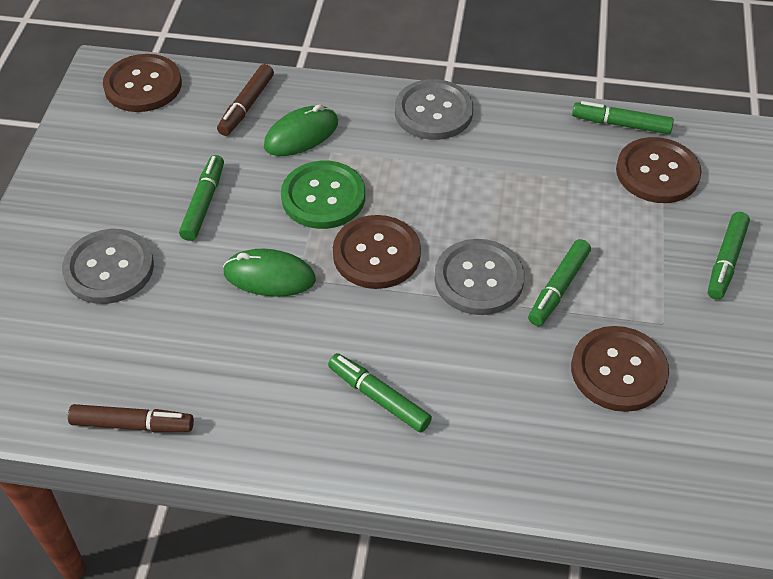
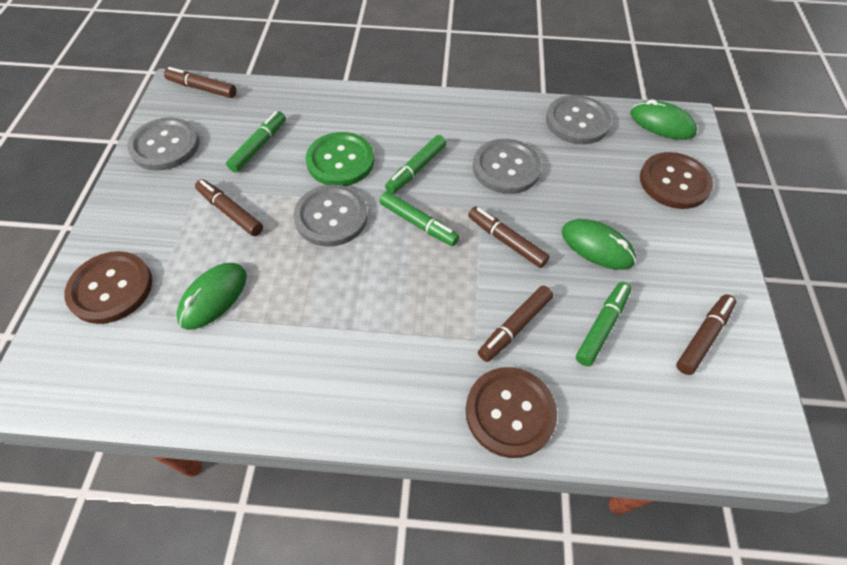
brown button: [103,54,182,112] [333,215,421,289] [571,326,669,412] [616,137,702,203] = 4 -> [64,251,152,324] [466,367,557,458] [640,152,713,209] = 3
brown marker: [68,404,194,432] [217,64,274,136] = 2 -> [164,67,236,98] [195,179,263,236] [468,206,550,268] [478,286,553,362] [676,294,736,375] = 5
green marker: [179,155,224,241] [328,353,432,433] [528,239,591,326] [572,101,674,134] [708,212,750,300] = 5 -> [226,111,286,172] [379,191,460,246] [385,135,446,194] [576,282,632,367] = 4
green mouse: [223,249,316,297] [264,104,338,156] = 2 -> [176,263,247,330] [562,219,636,270] [630,99,697,140] = 3
grey button: [62,229,154,304] [395,79,473,140] [434,239,525,315] = 3 -> [127,117,199,171] [294,184,368,247] [473,139,542,194] [546,95,612,144] = 4

